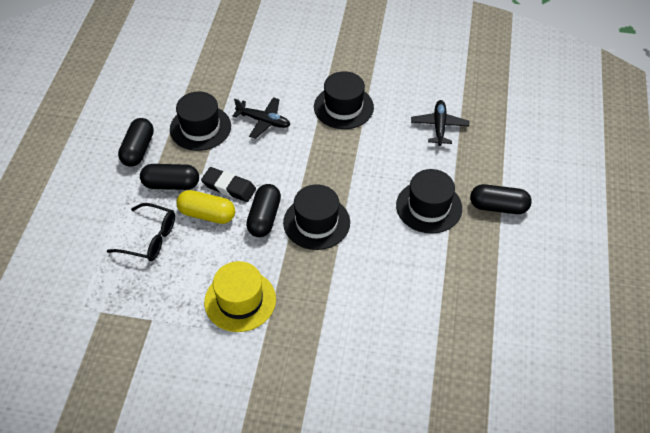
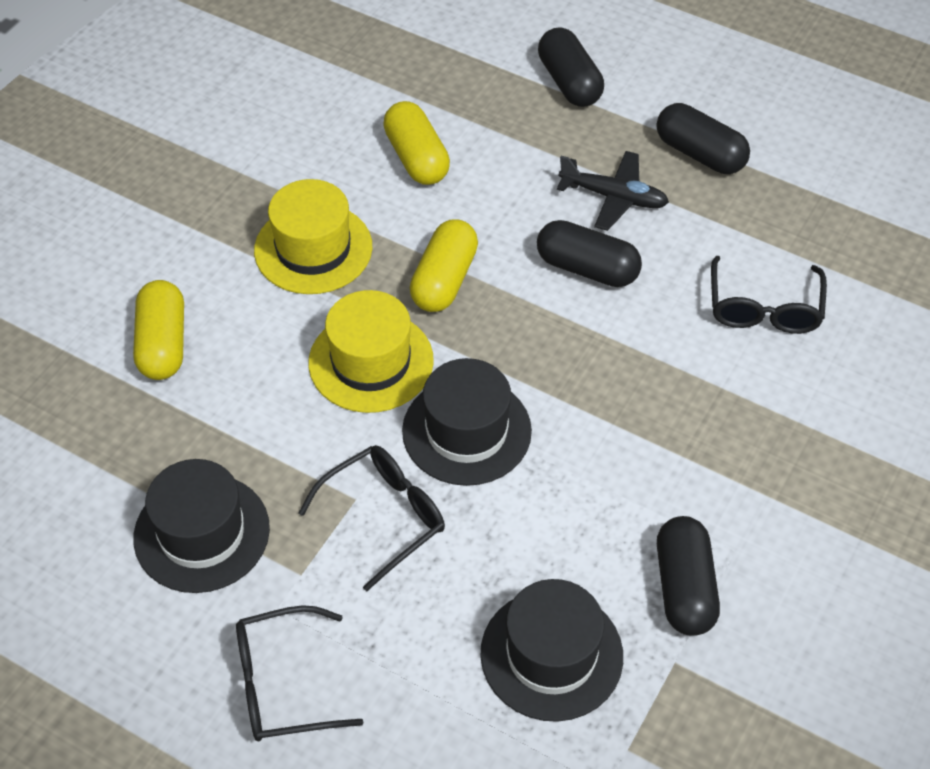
black eraser: [201,167,256,202] = 1 -> none = 0
black glasses: [107,203,175,261] = 1 -> [236,605,364,741] [299,445,445,591] [711,256,827,334] = 3
black hat: [170,92,231,151] [283,184,350,250] [314,71,374,129] [396,169,462,234] = 4 -> [133,459,270,593] [402,358,532,486] [480,579,623,722] = 3
black plane: [233,97,290,139] [411,100,469,146] = 2 -> [557,151,669,231] = 1
yellow capsule: [176,190,235,224] = 1 -> [133,280,184,380] [383,101,450,185] [410,219,478,312] = 3
yellow hat: [204,261,276,332] = 1 -> [254,179,372,294] [308,290,434,413] = 2

